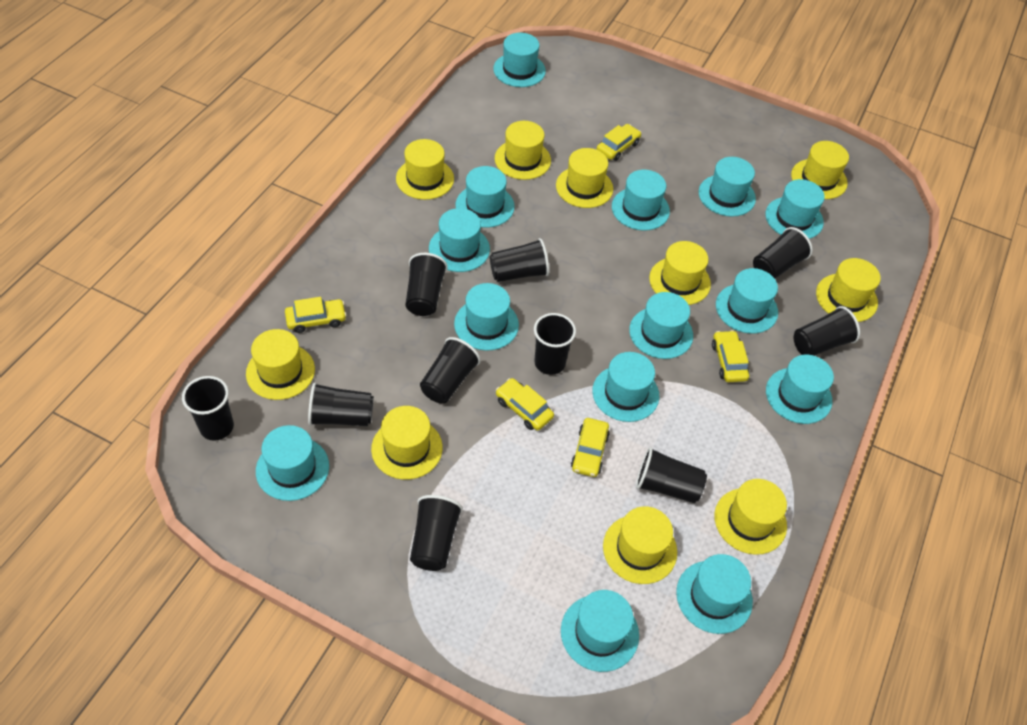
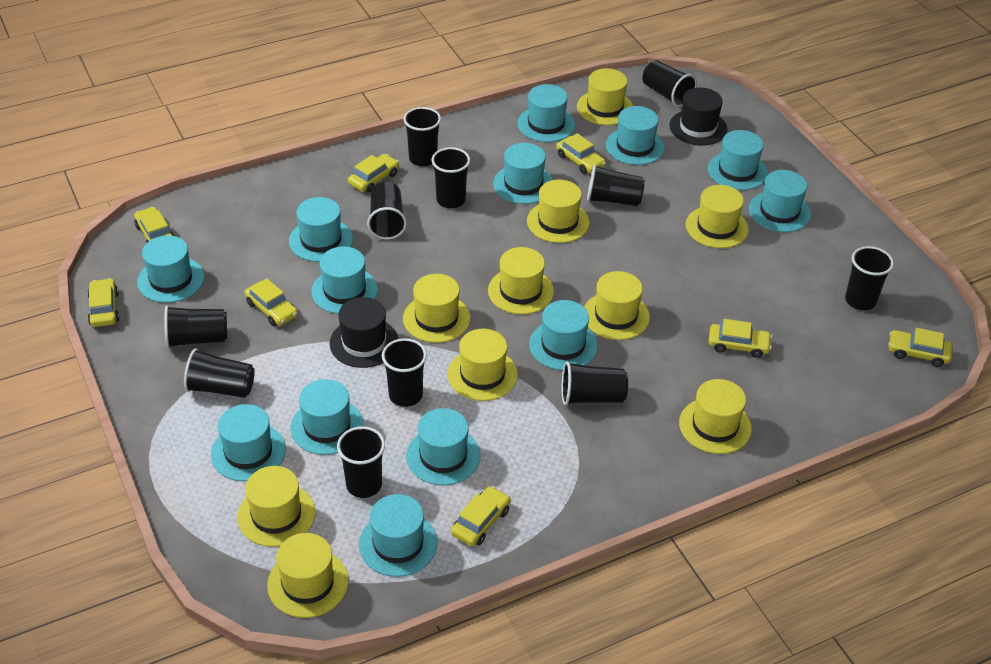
black cup: [182,376,234,441] [308,383,374,426] [405,253,448,316] [410,495,463,571] [420,337,481,403] [490,238,549,282] [534,313,576,375] [636,447,707,503] [753,227,813,279] [794,306,860,356] = 10 -> [165,306,227,348] [184,348,255,398] [337,426,385,498] [367,182,407,240] [382,338,427,407] [403,107,441,166] [431,147,470,208] [562,361,628,405] [587,164,645,206] [642,60,697,107] [845,246,894,310] = 11
black hat: none = 0 -> [330,297,398,368] [669,88,727,145] = 2
turquoise hat: [256,425,329,501] [429,208,490,272] [454,283,519,351] [456,166,515,228] [493,33,546,87] [561,590,639,672] [593,352,659,422] [612,170,670,231] [629,292,693,359] [676,554,753,634] [699,157,756,217] [716,268,778,334] [766,179,825,239] [766,355,834,424] = 14 -> [137,235,204,303] [211,404,286,481] [289,197,353,262] [290,379,364,455] [311,246,378,314] [359,494,438,577] [406,408,481,485] [493,143,553,204] [517,84,575,142] [529,300,598,370] [606,106,665,165] [708,130,768,190] [749,170,811,232] = 13
yellow car: [285,297,347,333] [496,378,554,431] [571,418,610,477] [597,124,641,161] [712,330,749,382] = 5 -> [87,278,119,327] [134,207,174,244] [245,279,298,326] [348,154,399,193] [451,486,511,546] [556,133,606,174] [709,319,772,358] [888,328,953,367] = 8

